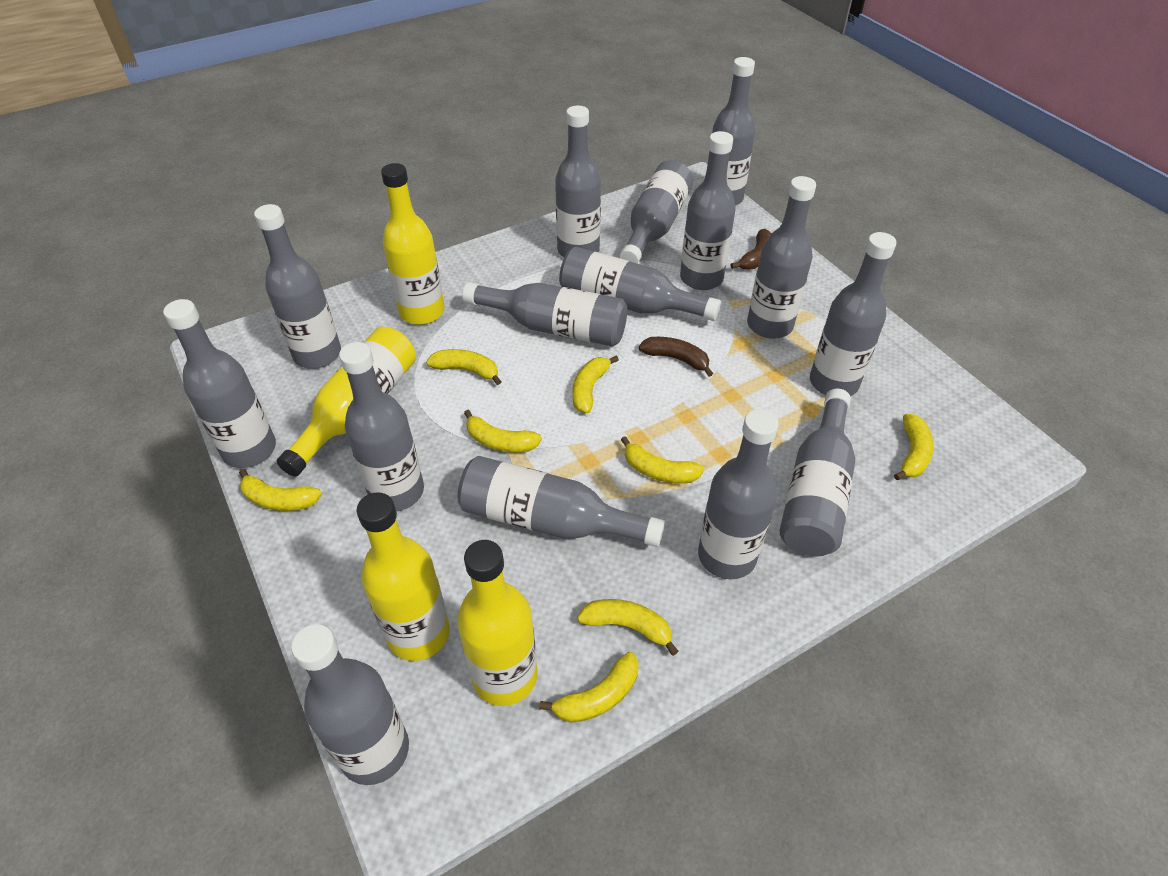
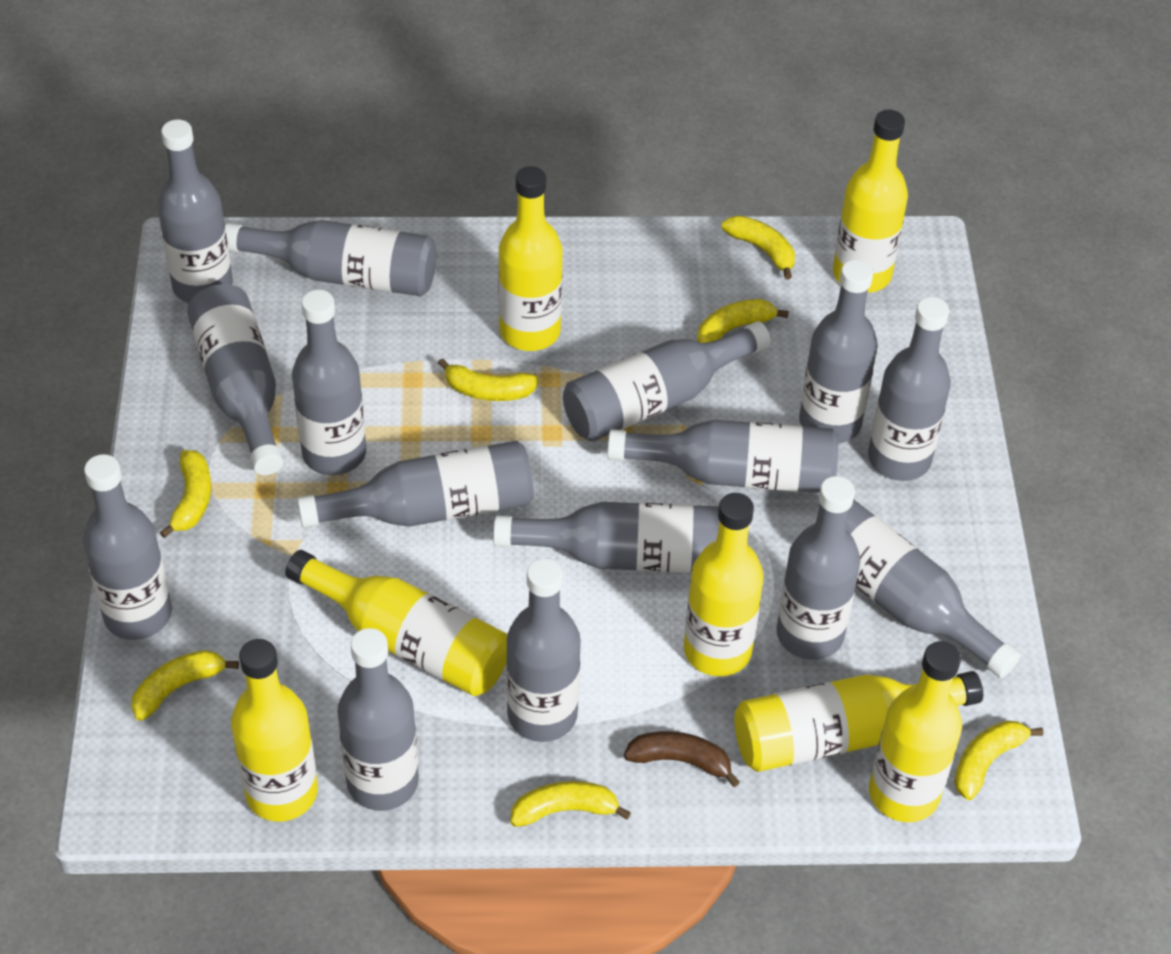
brown banana: [639,337,713,377] [730,229,772,270] = 2 -> [624,731,740,787] = 1
yellow banana: [239,468,322,511] [426,349,502,385] [464,410,542,452] [539,652,638,723] [572,355,619,414] [577,599,678,656] [621,436,704,484] [894,414,934,480] = 8 -> [131,650,239,721] [160,450,211,538] [438,358,539,401] [510,781,631,827] [697,299,789,343] [721,215,795,280] [954,720,1043,800] = 7
yellow bottle: [277,327,416,477] [357,492,450,661] [381,163,445,325] [457,540,538,706] = 4 -> [231,639,318,822] [285,550,507,696] [498,166,562,351] [684,493,764,676] [734,671,983,772] [833,110,908,293] [869,641,962,822] = 7

